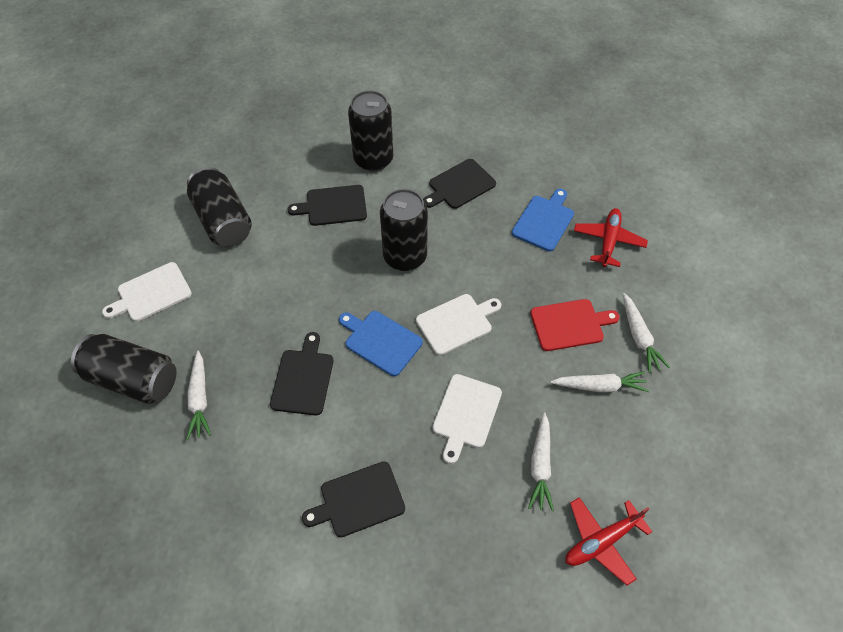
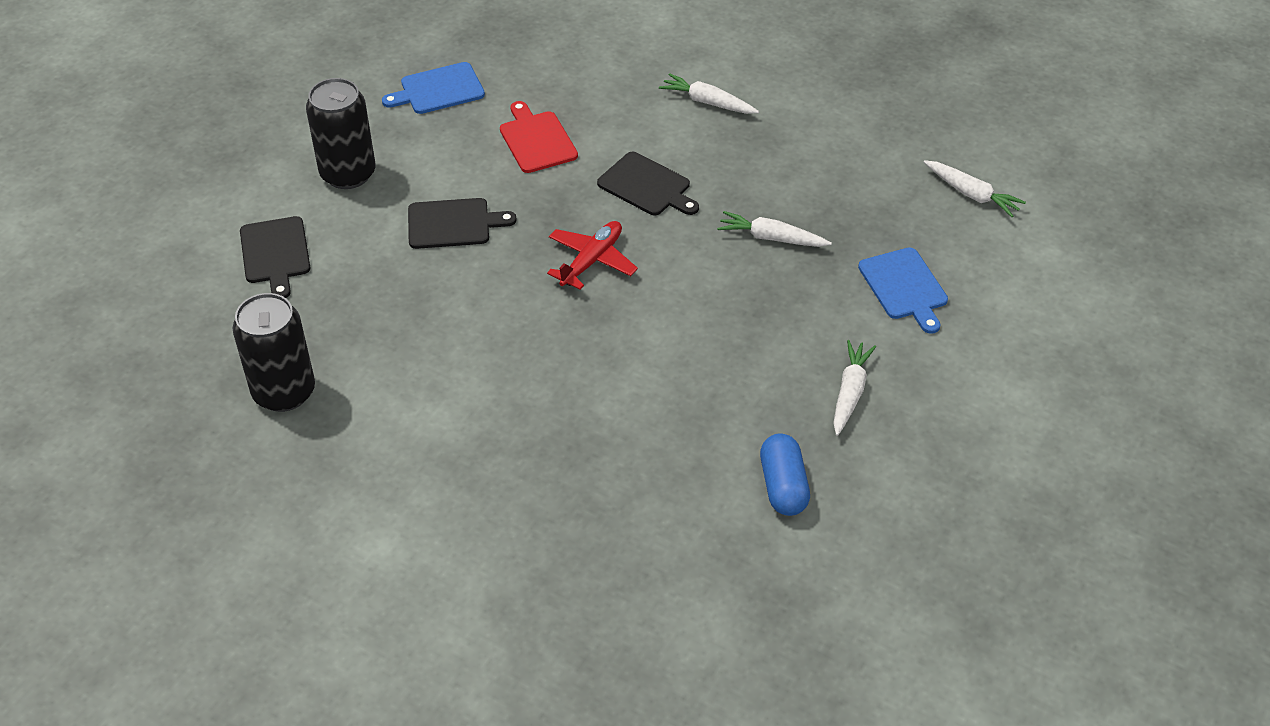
black can: [71,334,177,404] [187,167,252,247] [348,90,393,171] [380,189,428,271] = 4 -> [233,293,315,412] [306,78,376,189] = 2
black cutting board: [270,332,333,415] [287,185,367,226] [302,461,405,537] [423,159,496,209] = 4 -> [240,216,311,298] [408,198,517,249] [597,152,699,215] = 3
blue capsule: none = 0 -> [760,434,810,516] = 1
red plane: [566,497,652,586] [574,208,648,267] = 2 -> [547,221,638,290] = 1
white cutting board: [102,262,192,321] [416,294,501,355] [432,374,502,464] = 3 -> none = 0

